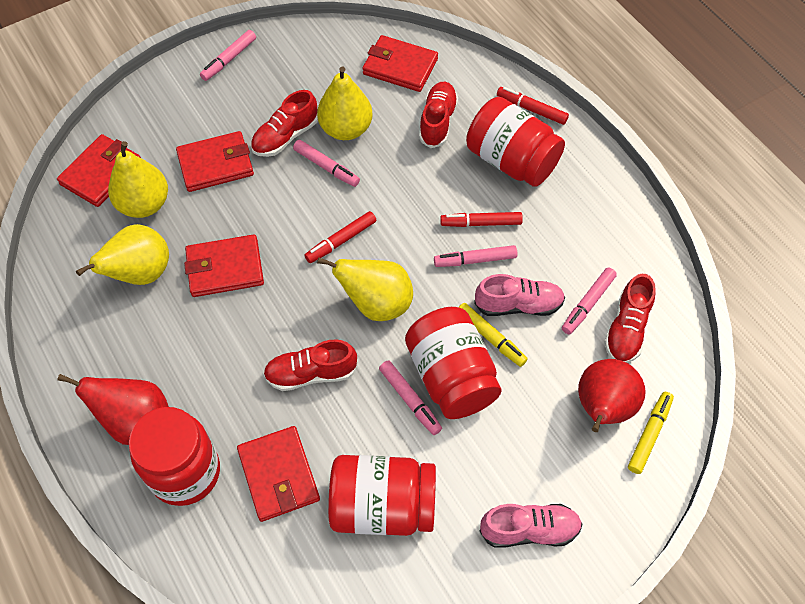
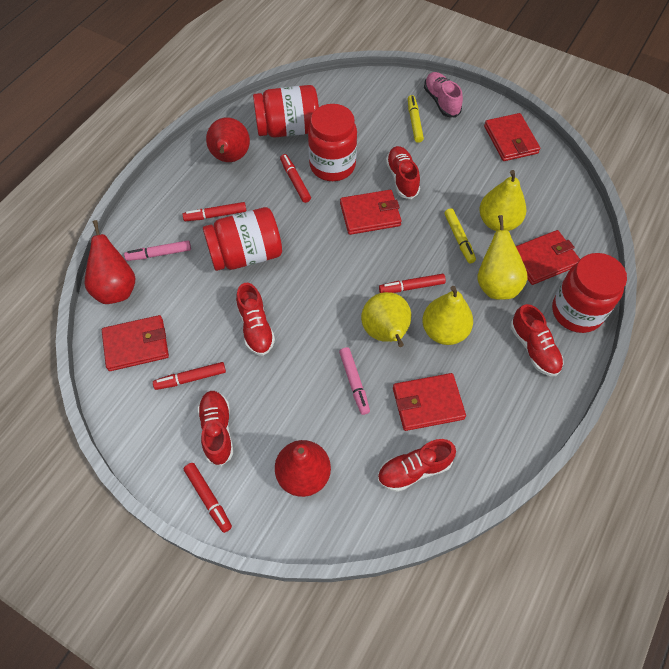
pink marker: [200,30,256,81] [293,140,360,187] [379,360,442,435] [434,245,517,267] [562,267,617,334] = 5 -> [124,240,191,261] [339,347,370,415] = 2
pink shoe: [474,274,565,316] [480,504,583,548] = 2 -> [424,72,463,118] = 1
red marker: [304,211,376,263] [440,212,523,227] [497,87,569,125] = 3 -> [153,362,226,390] [183,202,246,221] [184,463,232,533] [280,154,311,203] [379,274,446,293] = 5
red pear: [57,374,169,445] [578,359,646,432] = 2 -> [85,220,136,304] [206,118,250,162] [275,440,331,497] = 3
red shoe: [251,90,318,157] [263,339,358,391] [419,82,458,148] [604,274,656,363] = 4 -> [197,391,233,466] [236,283,275,356] [377,439,456,492] [386,146,420,199] [510,304,563,376] = 5

